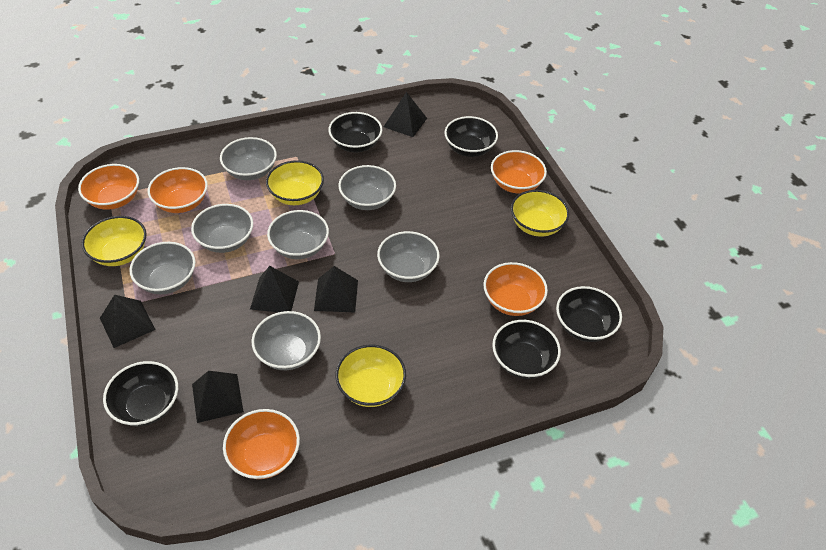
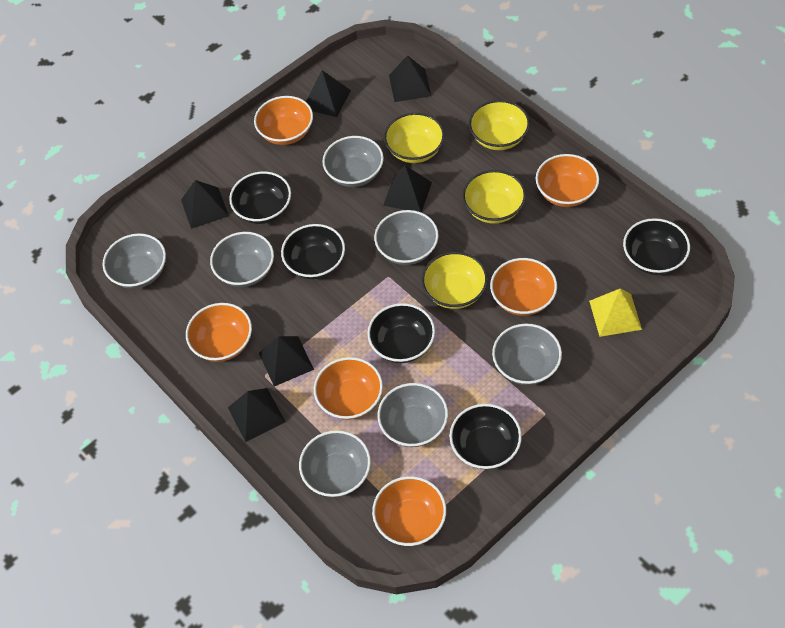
black pyramid: [100,295,156,348] [192,371,244,423] [250,266,299,312] [314,266,358,312] [384,92,427,137] = 5 -> [181,180,229,229] [228,388,286,442] [259,336,314,386] [306,70,351,117] [383,166,432,213] [389,55,431,102] = 6
orange bowl: [78,164,139,210] [148,167,208,213] [223,409,300,479] [484,262,548,316] [491,150,547,194] = 5 -> [186,303,252,362] [254,96,313,145] [314,357,383,420] [372,476,446,546] [490,258,557,316] [536,154,599,207] = 6
yellow pyramid: none = 0 -> [589,289,642,337] = 1

